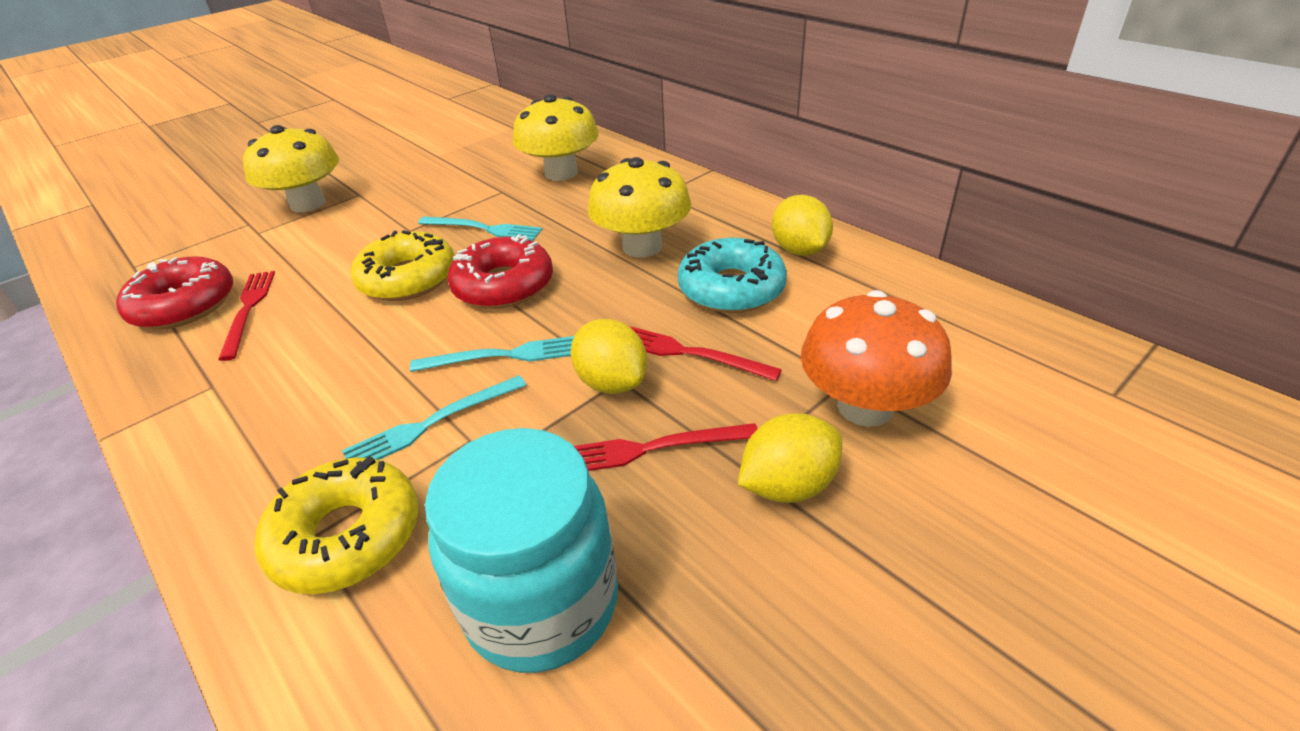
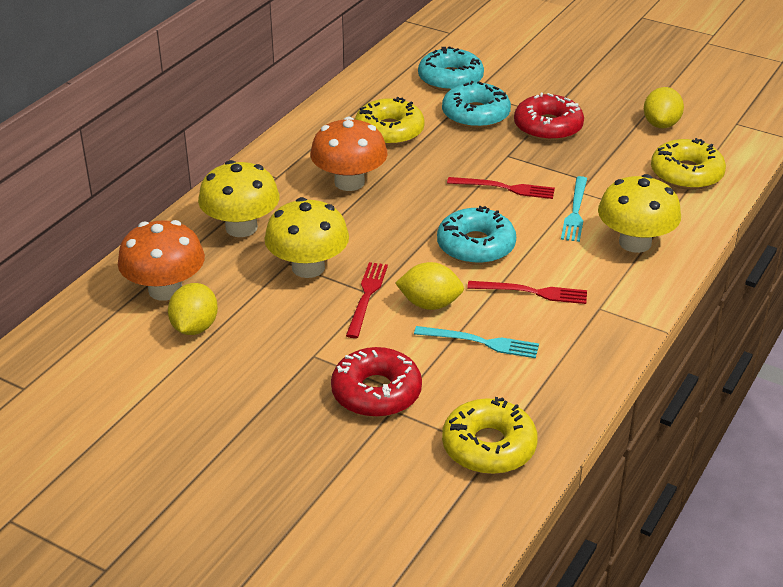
orange mushroom: [801,290,952,427] = 1 -> [118,220,205,301] [310,117,388,191] = 2
turquoise donut: [678,238,787,313] = 1 -> [418,46,484,91] [437,206,516,264] [442,81,511,128] = 3
turquoise fork: [342,375,526,460] [410,336,574,372] [418,217,542,241] = 3 -> [414,326,539,358] [561,176,587,242] = 2
turquoise jar: [425,428,618,673] = 1 -> none = 0
yellow donut: [255,456,419,594] [351,230,455,301] = 2 -> [355,97,425,146] [442,397,538,474] [651,138,726,190] = 3

